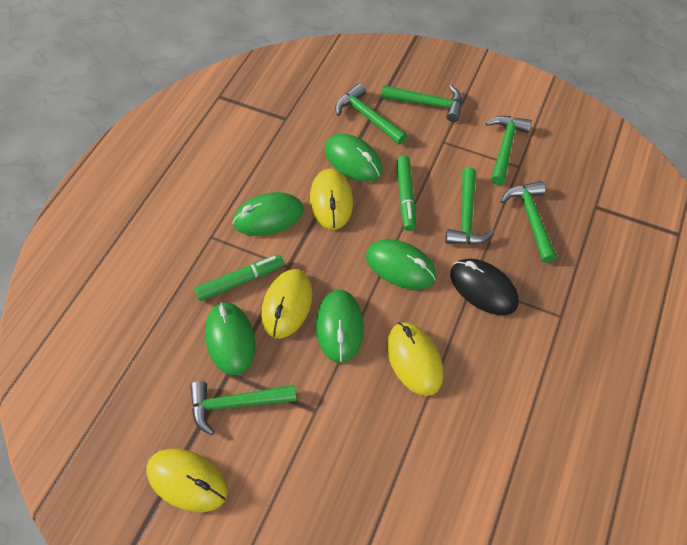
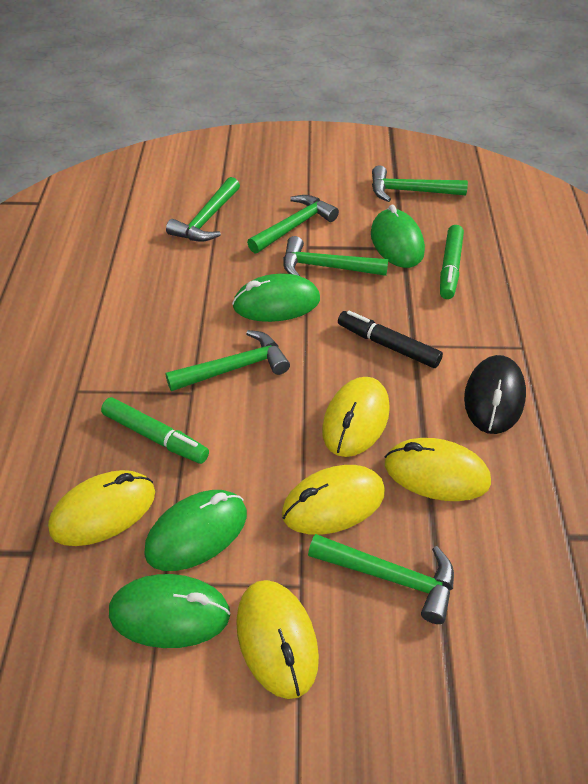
black marker: none = 0 -> [338,310,443,368] = 1
green mouse: [205,302,255,375] [232,192,304,236] [316,289,364,363] [325,134,383,182] [366,239,436,289] = 5 -> [109,574,230,648] [144,490,247,571] [232,273,320,322] [371,205,425,268] = 4
yellow mouse: [147,449,228,512] [261,269,313,339] [310,169,353,230] [387,322,443,396] = 4 -> [48,470,155,546] [236,580,319,699] [282,465,385,535] [322,377,390,457] [385,438,491,501] = 5

